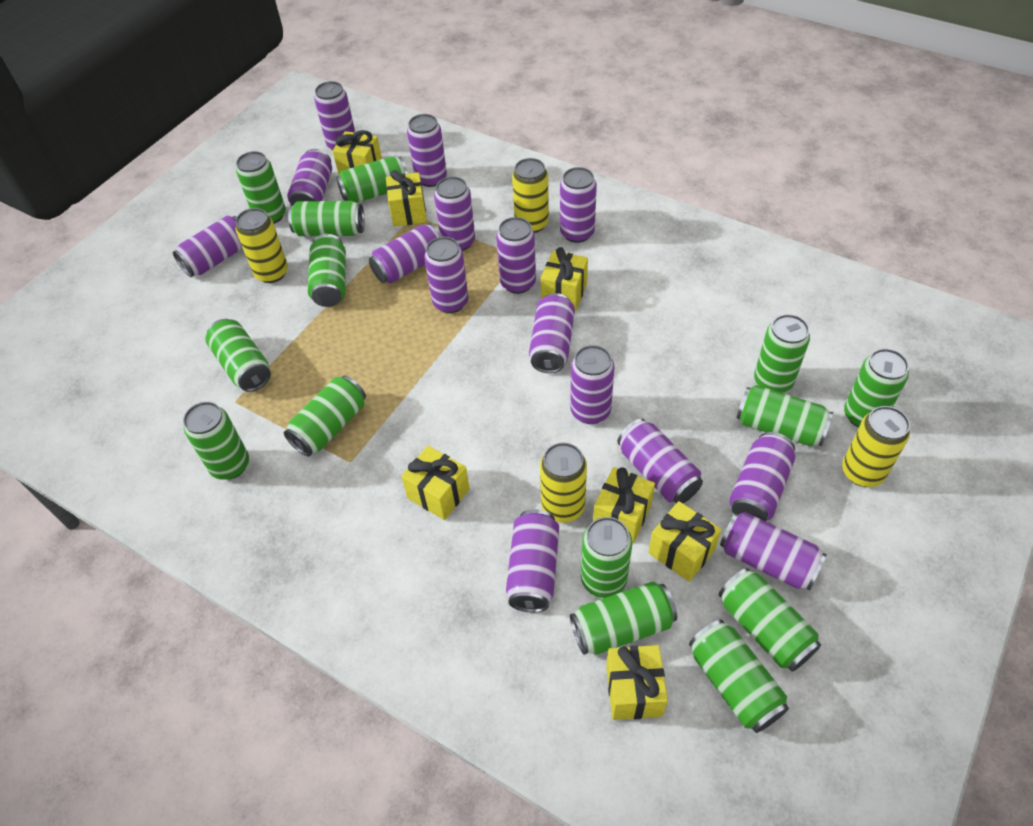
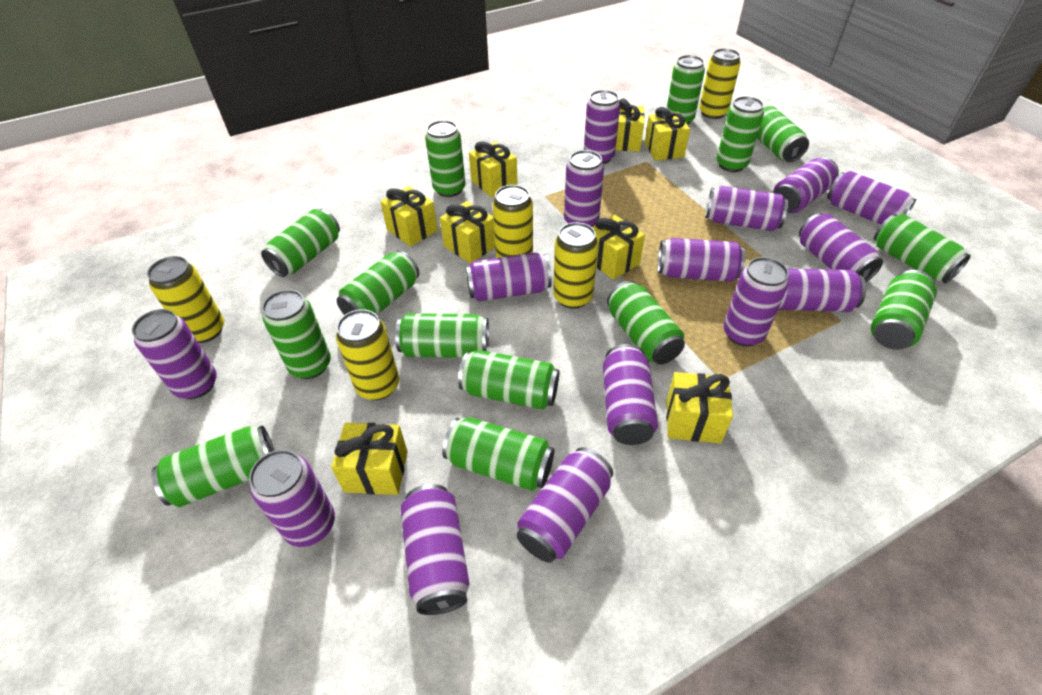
yellow can: [236,208,288,283] [512,158,549,233] [540,443,587,523] [842,406,910,487] = 4 -> [147,256,224,343] [336,309,399,400] [492,185,533,258] [553,222,598,309] [699,48,741,119] = 5
yellow gift: [333,130,382,174] [386,170,427,227] [401,446,470,520] [541,247,588,311] [593,467,655,543] [606,645,668,720] [648,501,721,582] = 7 -> [331,423,408,495] [380,186,438,247] [440,201,495,264] [469,141,518,197] [592,215,645,280] [616,98,645,152] [645,107,690,161] [666,372,733,443] = 8

